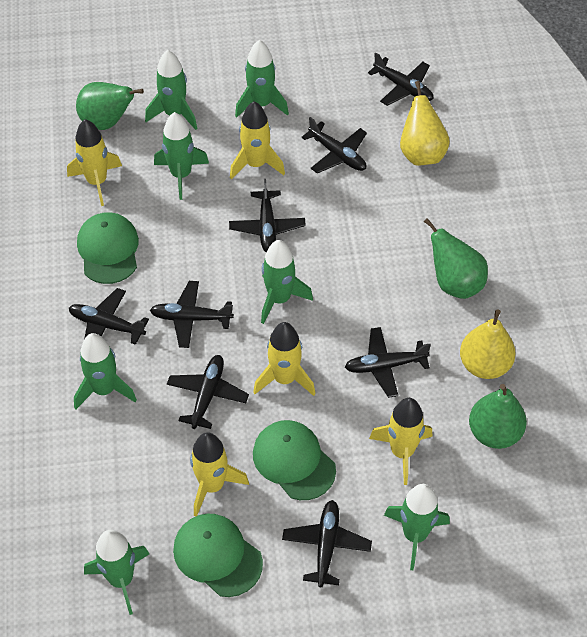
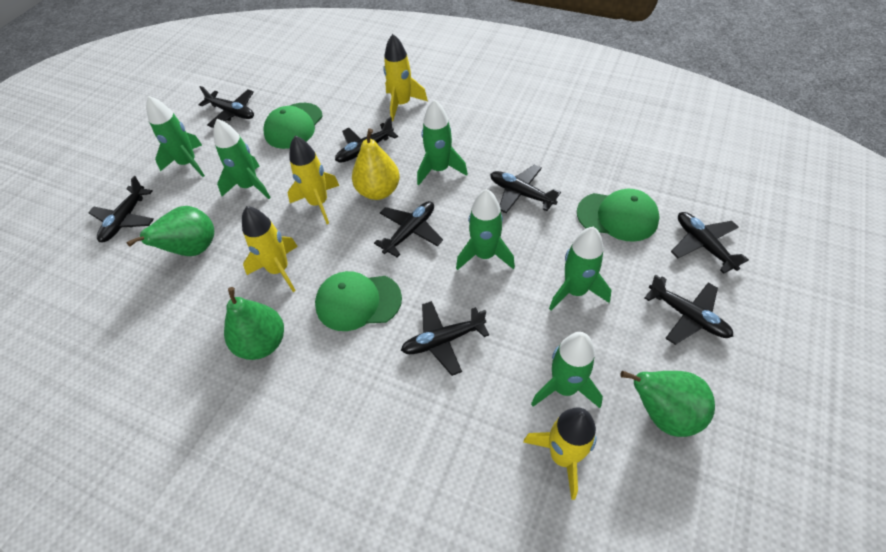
green rocket: [74,333,137,409] [84,530,149,615] [145,50,197,130] [154,112,209,200] [235,40,289,118] [261,240,313,324] [384,484,450,571] = 7 -> [146,96,205,177] [213,119,271,199] [417,99,468,185] [456,189,515,270] [531,332,603,408] [549,227,611,310] = 6
yellow pear: [400,81,450,166] [460,310,516,379] = 2 -> [352,128,400,200] = 1
yellow rocket: [67,119,122,206] [190,432,249,516] [230,101,285,179] [253,322,315,396] [369,398,433,485] = 5 -> [242,206,298,292] [287,136,339,224] [383,34,428,121] [523,408,597,500] = 4

